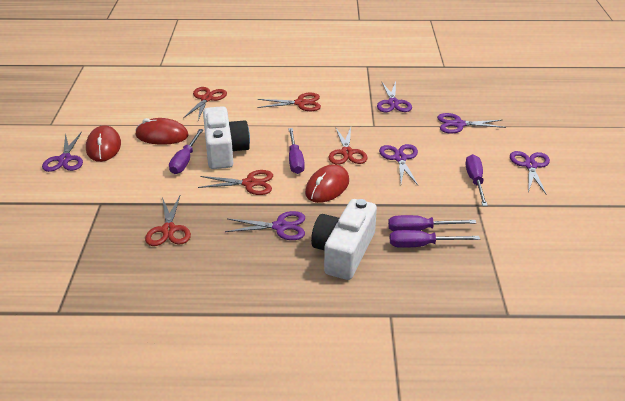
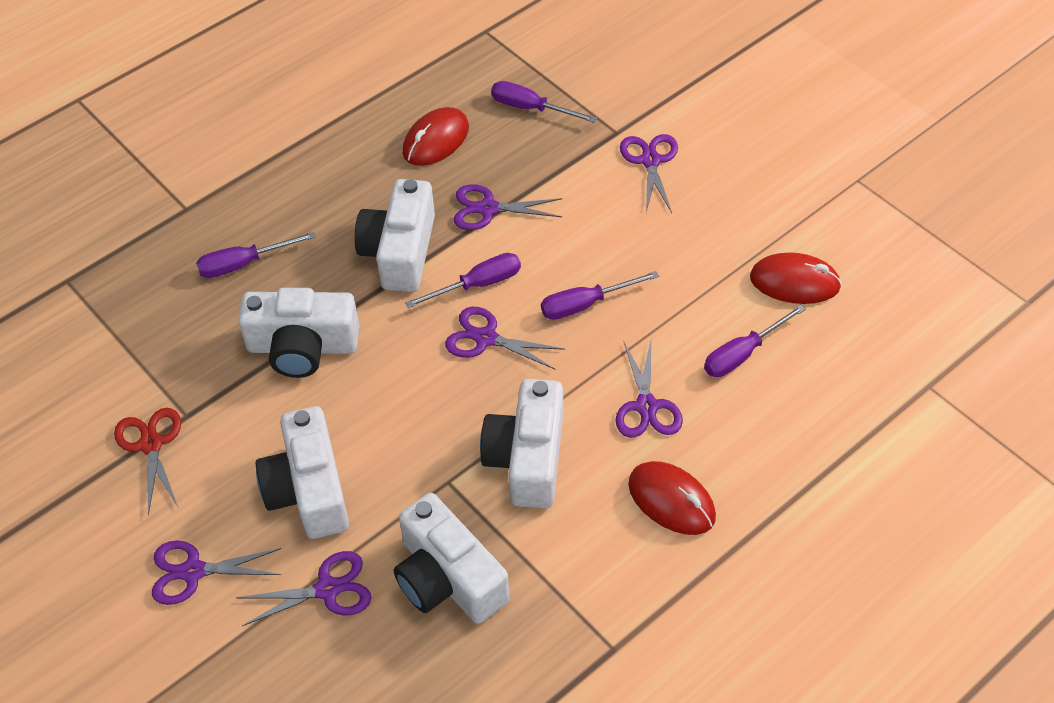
red scissors: [145,196,191,246] [183,87,227,120] [198,170,273,195] [258,93,321,111] [329,127,368,165] = 5 -> [114,408,181,516] = 1
white camera: [203,106,250,169] [311,199,377,280] = 2 -> [238,288,360,378] [256,406,349,539] [355,179,435,292] [394,493,510,624] [480,379,563,509] = 5

